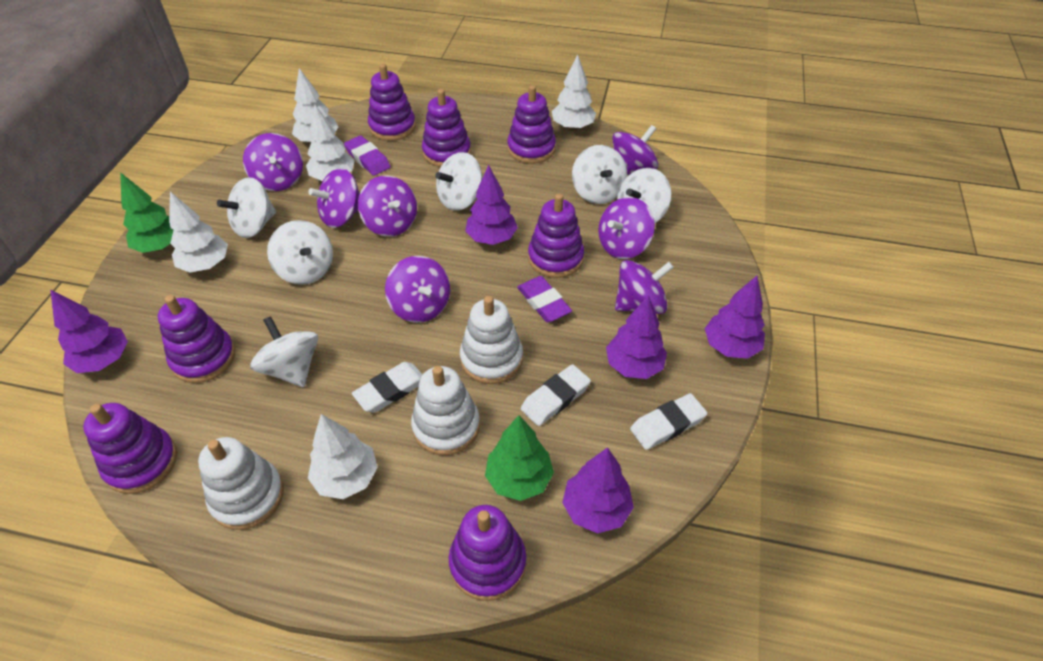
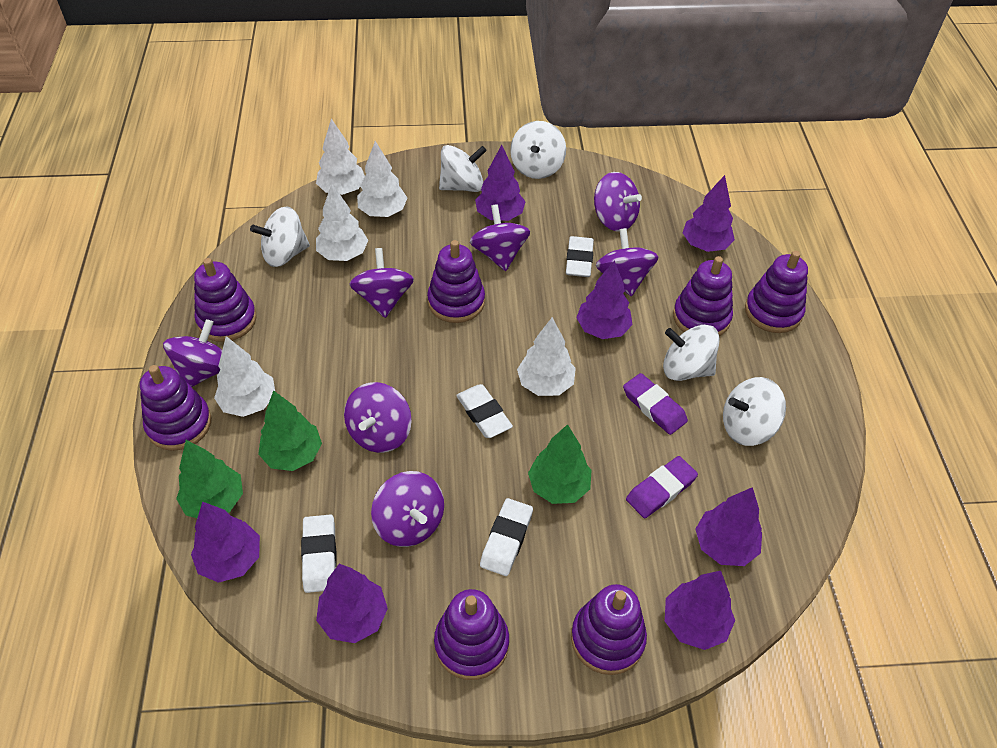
green tree: [120,172,174,253] [485,415,554,501] = 2 -> [176,440,243,518] [258,390,322,471] [528,424,591,504] = 3
purple tree: [50,289,128,373] [465,165,518,245] [562,447,634,533] [606,295,667,379] [705,276,765,359] = 5 -> [191,502,260,583] [316,564,388,643] [475,145,526,221] [576,260,633,339] [665,571,735,650] [682,175,735,252] [695,487,762,566] = 7
white eraser: [352,362,423,413] [521,364,591,426] [630,393,707,450] = 3 -> [301,514,337,593] [456,384,513,438] [480,498,533,576] [566,236,594,277] = 4
white spinning top: [217,177,276,238] [250,316,318,387] [267,220,333,285] [435,152,482,211] [572,145,627,204] [617,168,672,223] = 6 -> [250,206,310,267] [439,145,487,192] [510,121,566,179] [663,325,720,381] [723,377,786,446] = 5
white stacking toy: [198,437,284,530] [411,366,480,455] [460,296,523,384] = 3 -> none = 0

